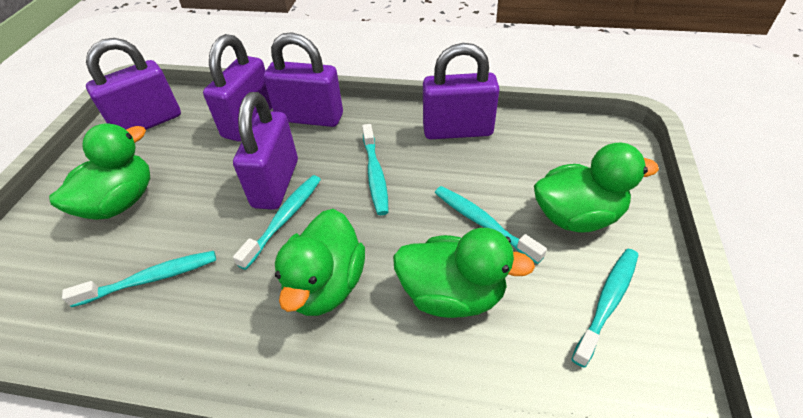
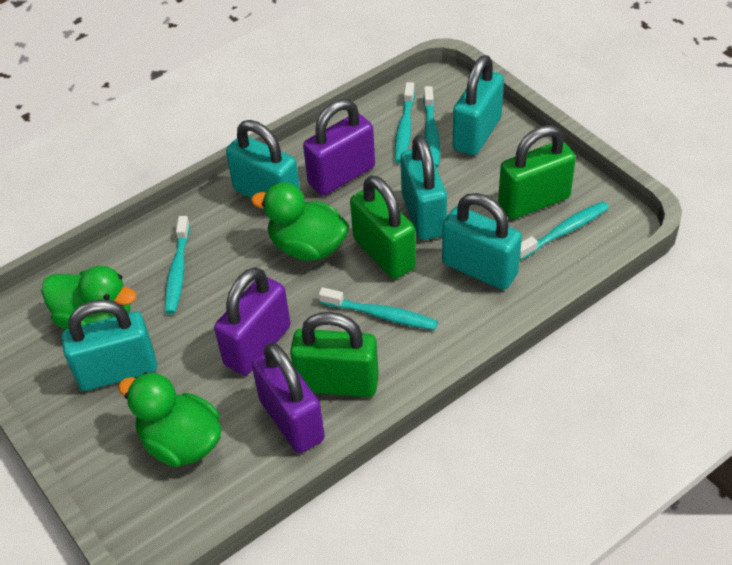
green duck: [49,123,150,220] [275,209,365,316] [393,228,535,318] [534,143,659,233] = 4 -> [41,266,137,330] [118,372,221,467] [251,183,349,261] = 3
green padlock: none = 0 -> [290,312,379,397] [350,175,416,279] [498,125,576,219] = 3
purple padlock: [86,38,181,130] [203,34,272,142] [233,92,298,210] [264,32,343,127] [423,43,499,139] = 5 -> [214,267,291,375] [252,342,325,453] [303,99,375,196] = 3
turquoise padlock: none = 0 -> [61,299,157,391] [226,120,300,198] [400,135,447,240] [442,193,522,290] [453,55,504,156] = 5

